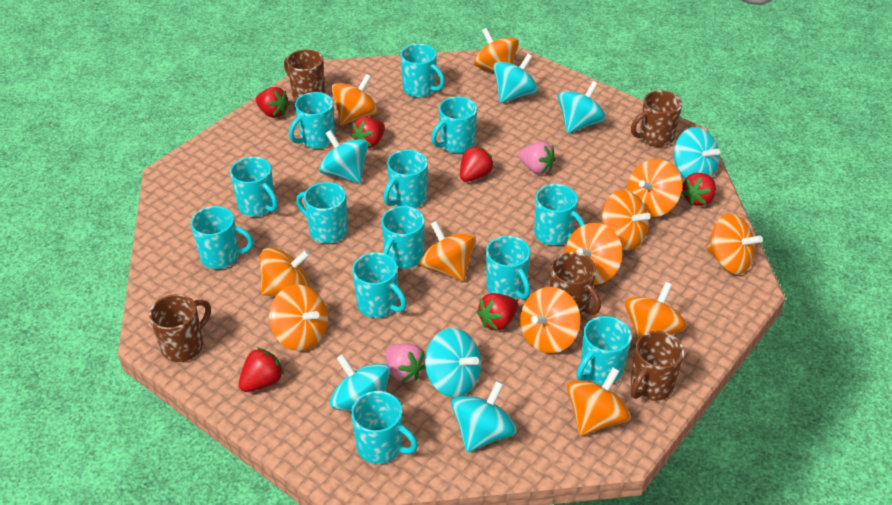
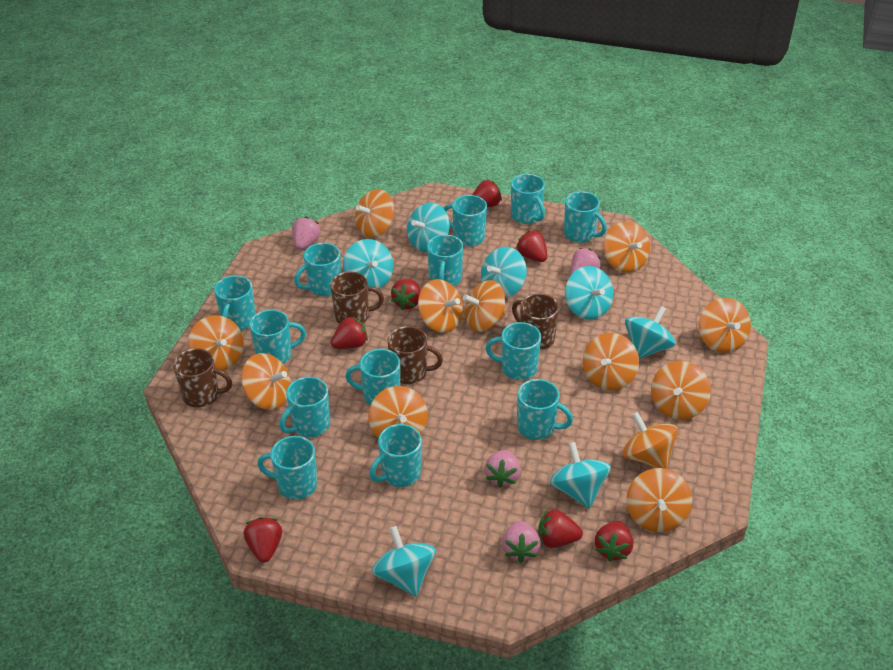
brown mug: [149,294,211,362] [284,49,325,100] [550,252,601,316] [631,90,682,147] [631,331,684,401] = 5 -> [173,348,232,408] [330,272,384,324] [387,326,443,384] [512,294,559,350] = 4
pink strawberry: [386,343,425,382] [518,142,556,174] = 2 -> [292,217,321,250] [484,450,521,488] [502,521,541,563] [570,248,601,275] = 4
red strawberry: [239,347,284,392] [256,87,290,118] [351,117,385,148] [460,146,494,182] [477,293,518,331] [681,173,716,206] = 6 -> [244,517,282,563] [331,316,368,349] [391,279,421,310] [473,180,502,207] [516,231,547,262] [538,509,583,548] [595,521,633,562] = 7

